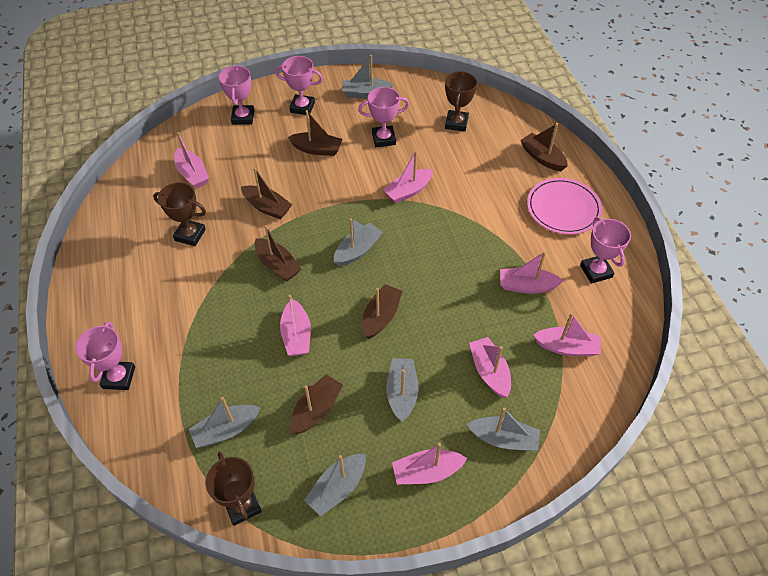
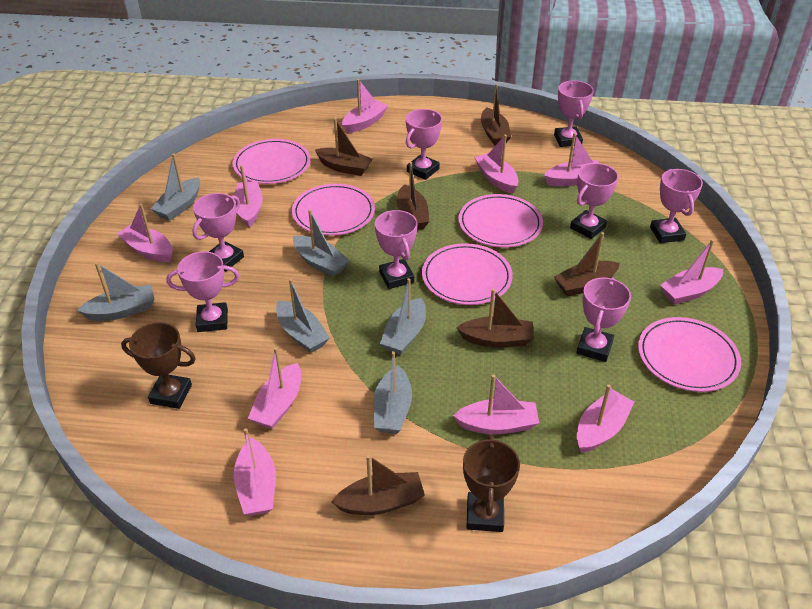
brown trophy: [153,182,206,246] [206,452,262,526] [445,71,477,132] = 3 -> [121,322,196,409] [463,435,520,532] = 2
pink boat: [174,132,209,189] [280,295,311,356] [383,150,433,203] [392,443,467,484] [469,337,511,398] [500,251,564,294] [533,313,601,356] = 7 -> [117,204,173,262] [234,165,263,228] [234,428,276,516] [248,347,301,429] [342,79,388,133] [453,374,539,434] [474,135,519,194] [544,133,599,186] [577,385,634,453] [660,239,723,305] = 10
pink plate: [527,178,602,234] = 1 -> [233,139,311,184] [292,184,375,236] [422,243,513,305] [458,194,543,248] [638,317,741,392] = 5
pink trophy: [75,321,135,390] [219,65,254,124] [275,56,323,115] [358,87,409,147] [580,217,631,284] = 5 -> [166,252,239,332] [192,193,244,271] [375,210,417,289] [406,109,442,180] [554,80,594,147] [570,163,619,239] [576,277,631,362] [650,169,703,243] = 8

